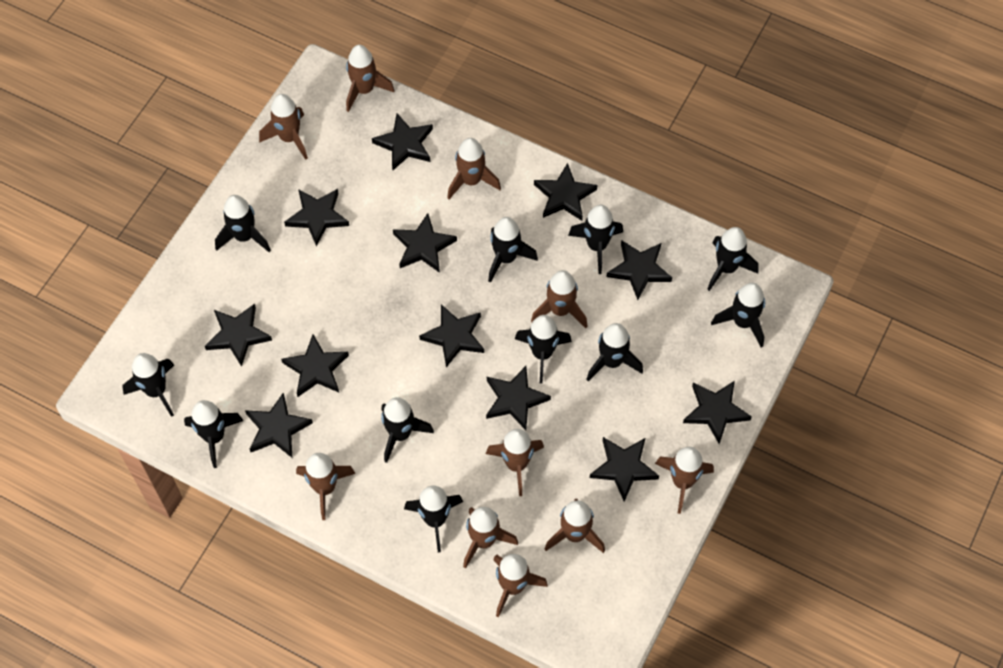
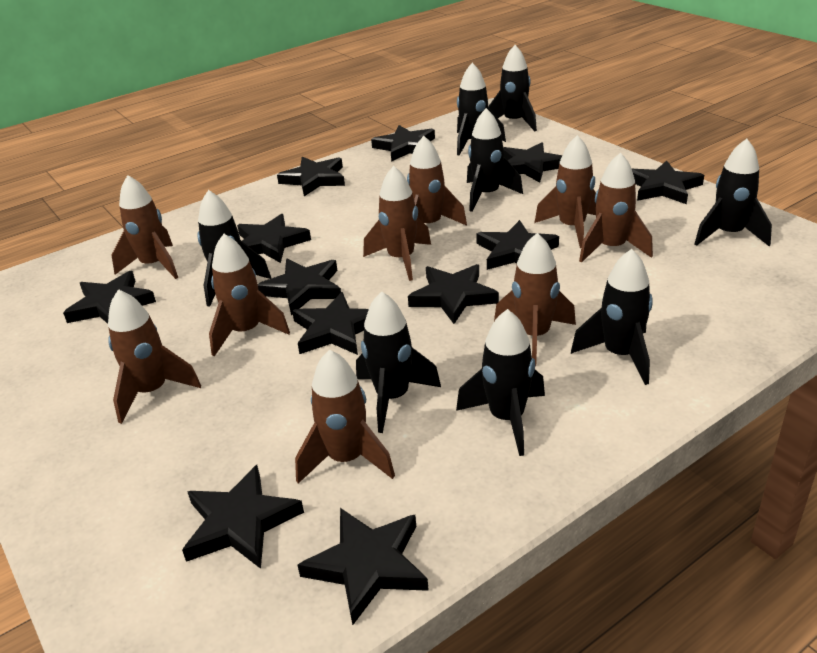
black rocket: [122,353,174,417] [184,400,244,468] [215,195,271,252] [381,397,434,463] [404,485,463,552] [488,217,538,283] [515,315,572,384] [568,205,623,274] [586,323,643,382] [707,227,758,291] [711,283,765,347] = 11 -> [197,190,271,307] [356,292,441,433] [456,309,545,456] [457,63,506,155] [467,108,523,212] [488,45,537,132] [571,249,653,385] [695,139,772,246] = 8
brown rocket: [259,94,308,160] [296,453,356,520] [346,45,394,112] [447,138,501,199] [463,507,518,569] [486,429,544,496] [493,554,548,617] [531,270,588,328] [545,499,605,553] [655,447,714,514] = 10 -> [108,289,201,424] [112,175,178,279] [209,234,290,356] [295,349,395,484] [363,166,431,281] [407,136,467,226] [494,233,576,366] [534,135,596,248] [579,152,653,263] = 9

